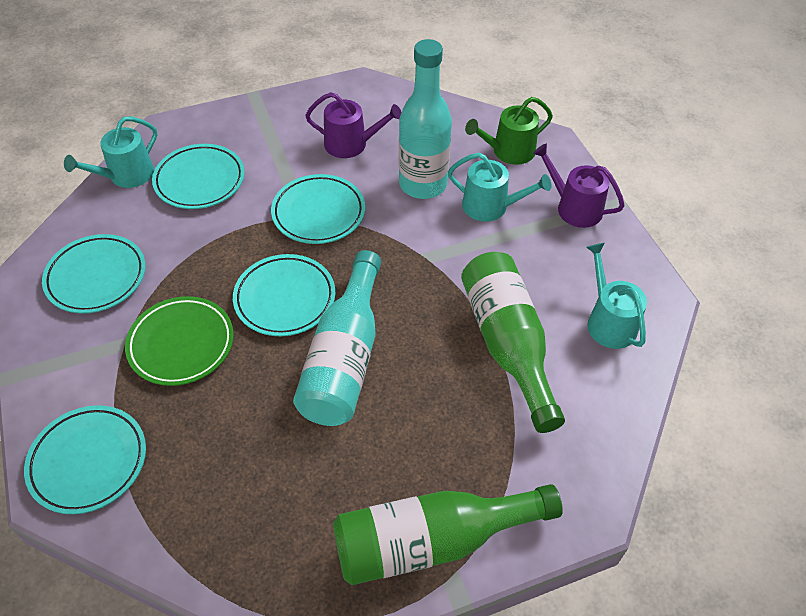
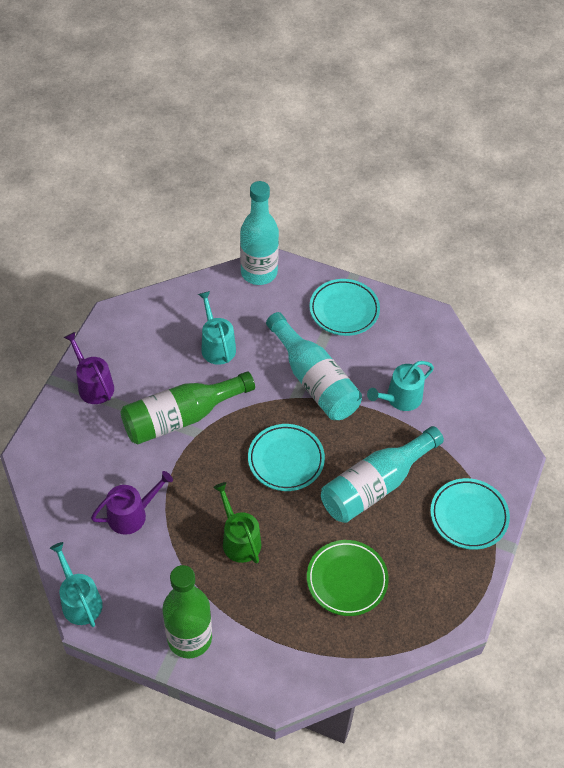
turquoise bottle: [293,250,381,426] [399,39,452,199] = 2 -> [240,181,279,285] [266,312,362,420] [321,426,444,523] = 3
turquoise plate: [24,405,146,514] [42,234,146,314] [152,144,245,209] [233,254,335,336] [271,174,365,244] = 5 -> [248,424,325,491] [309,279,380,336] [430,478,510,550] = 3

